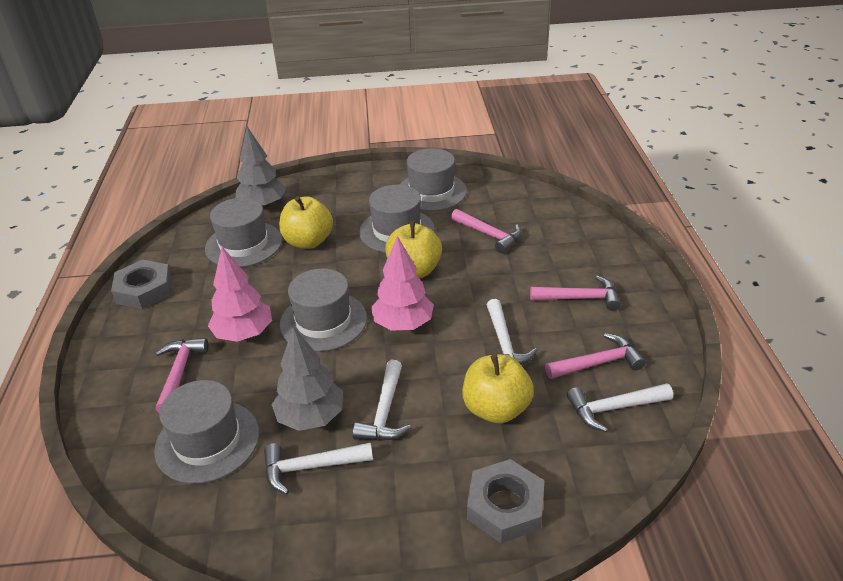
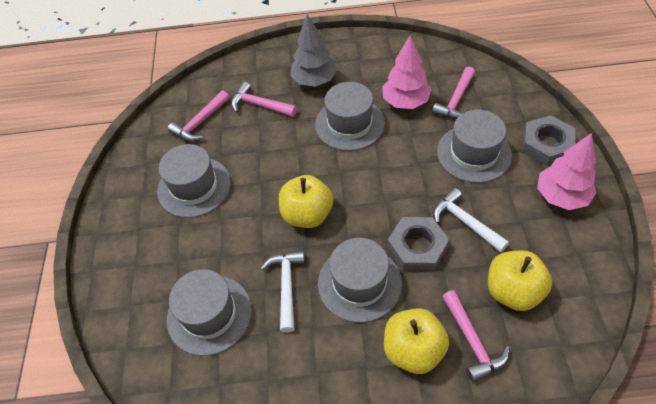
grey tree: [236,127,286,209] [271,326,343,431] = 2 -> [290,14,337,87] = 1
white hammer: [264,443,373,494] [353,360,411,441] [487,299,537,365] [567,383,673,432] = 4 -> [261,250,305,333] [433,188,509,253] = 2

